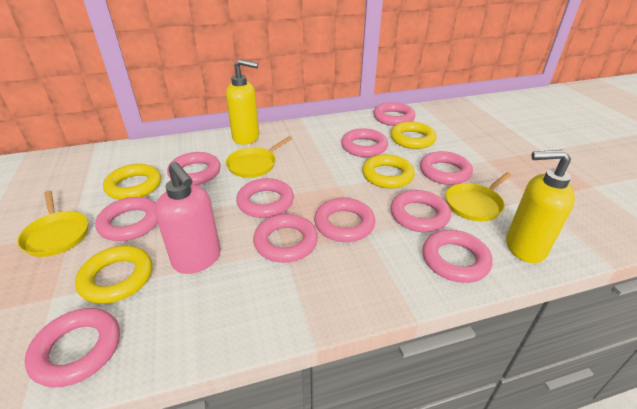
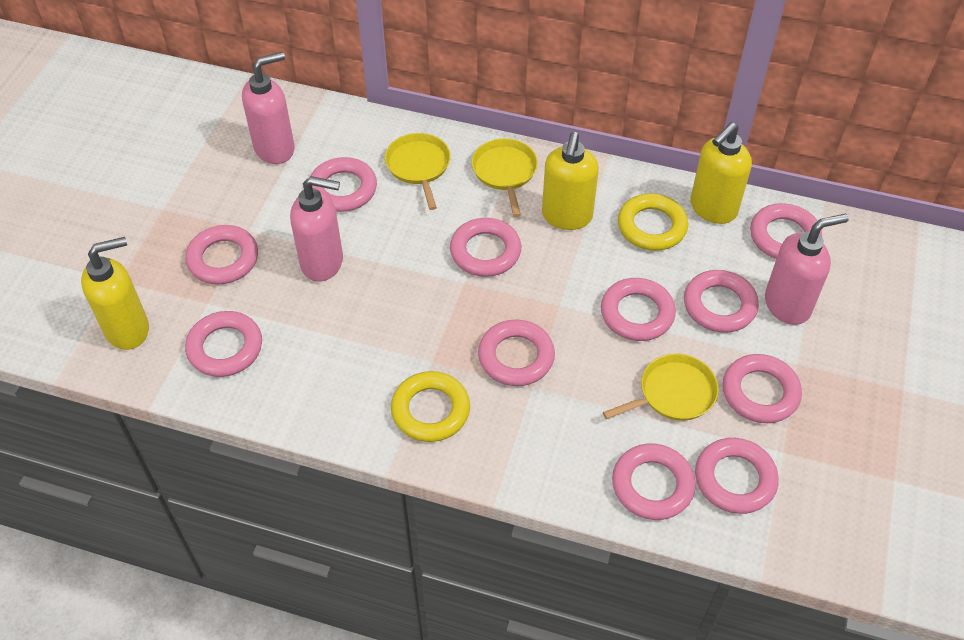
pink soap dispenser: [155,162,221,274] = 1 -> [242,52,295,164] [290,176,343,282] [765,214,849,325] = 3
yellow ring: [75,246,152,304] [103,164,161,200] [362,154,415,189] [390,122,437,149] = 4 -> [391,371,470,442] [618,193,688,251] = 2
yellow soap dispenser: [226,59,259,145] [506,150,575,263] = 2 -> [81,237,149,350] [542,132,599,230] [691,122,752,224] = 3

